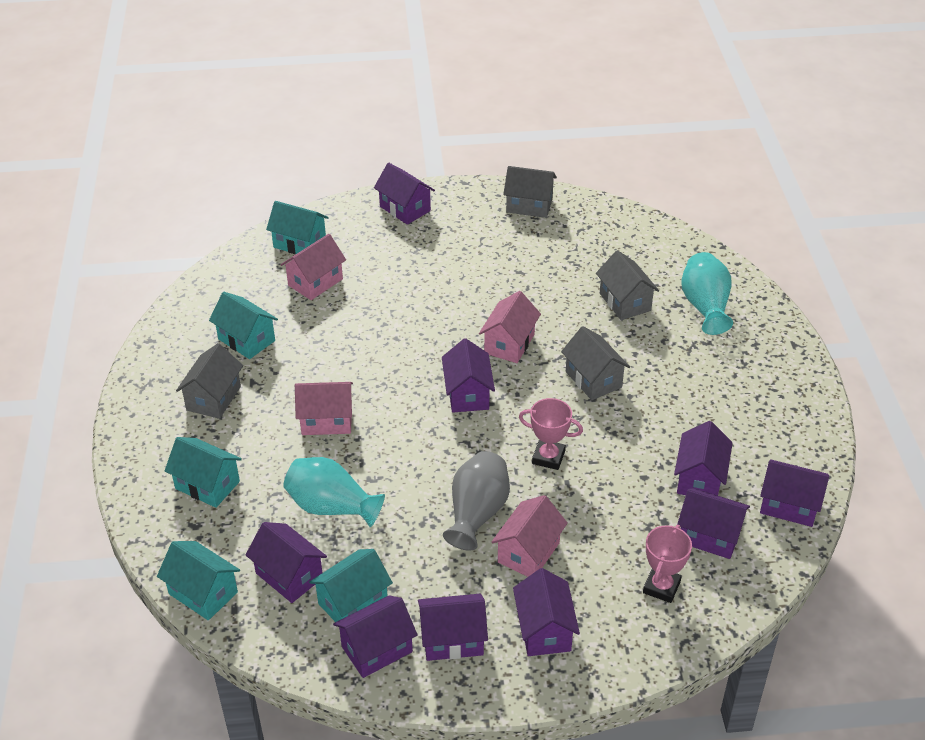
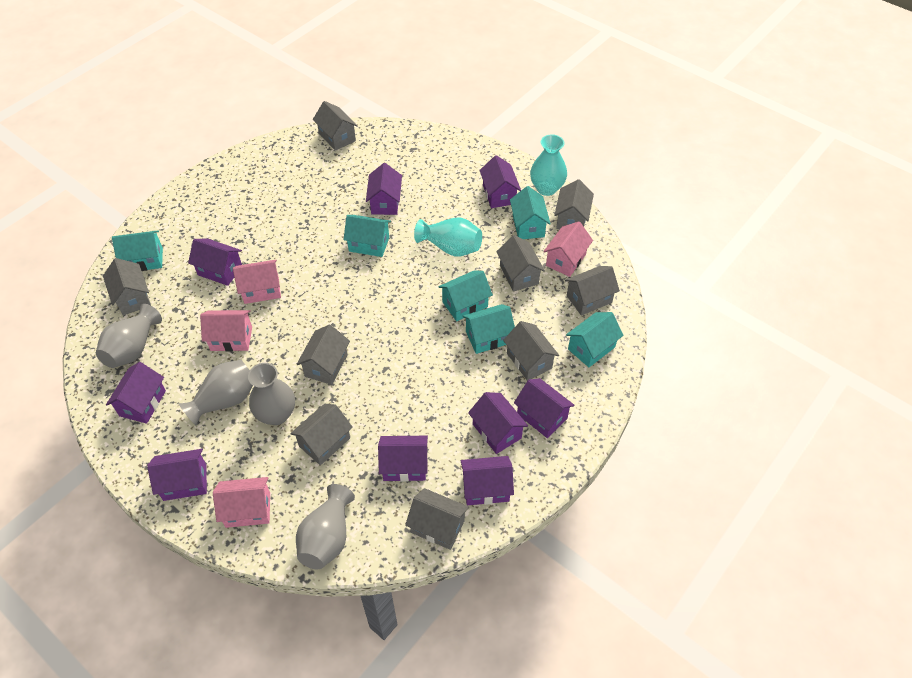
grey house: [176,343,243,419] [503,166,557,218] [561,326,630,400] [596,250,659,320] = 4 -> [103,258,151,316] [290,404,353,465] [296,325,350,385] [313,101,358,151] [405,488,469,550] [496,235,545,292] [503,321,559,381] [554,179,594,229] [565,266,620,316] = 9
grey vase: [443,451,510,551] = 1 -> [96,304,162,368] [179,360,253,425] [248,363,295,425] [296,484,355,569] = 4
pink trophy: [519,398,583,470] [643,525,692,603] = 2 -> none = 0
turquoise house: [157,541,240,620] [165,437,242,508] [209,292,278,359] [266,201,329,254] [309,549,393,622] = 5 -> [112,231,163,271] [343,215,391,257] [438,271,493,321] [463,304,515,354] [510,186,551,239] [566,312,623,367] = 6

